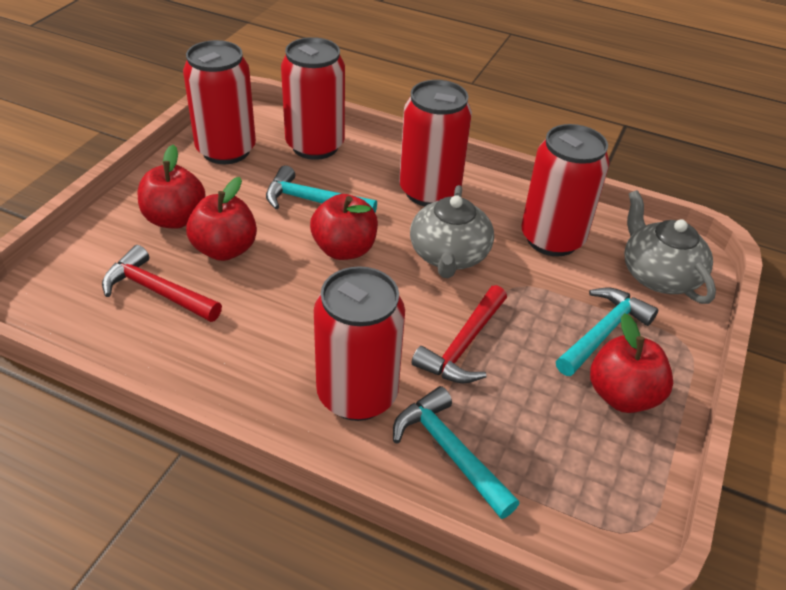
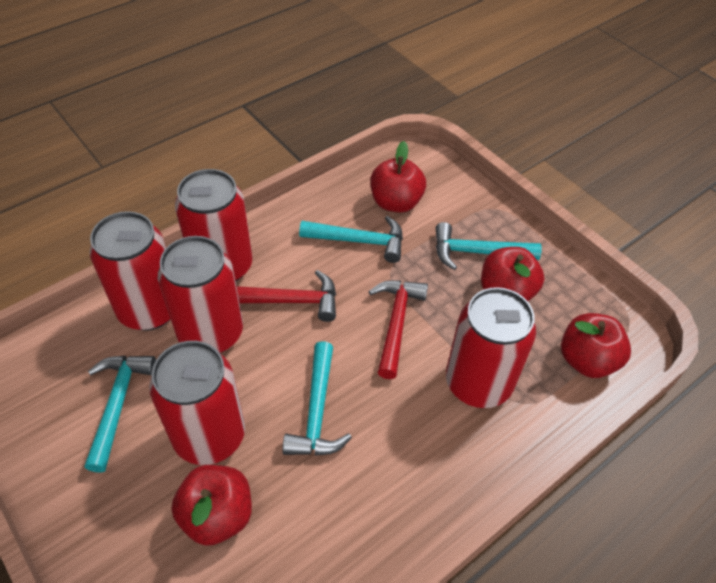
grey teapot: [410,185,494,278] [624,190,716,304] = 2 -> none = 0
turquoise hammer: [266,165,377,213] [393,386,519,519] [556,288,658,376] = 3 -> [84,356,156,473] [282,341,352,456] [299,216,403,263] [436,222,542,270] = 4

